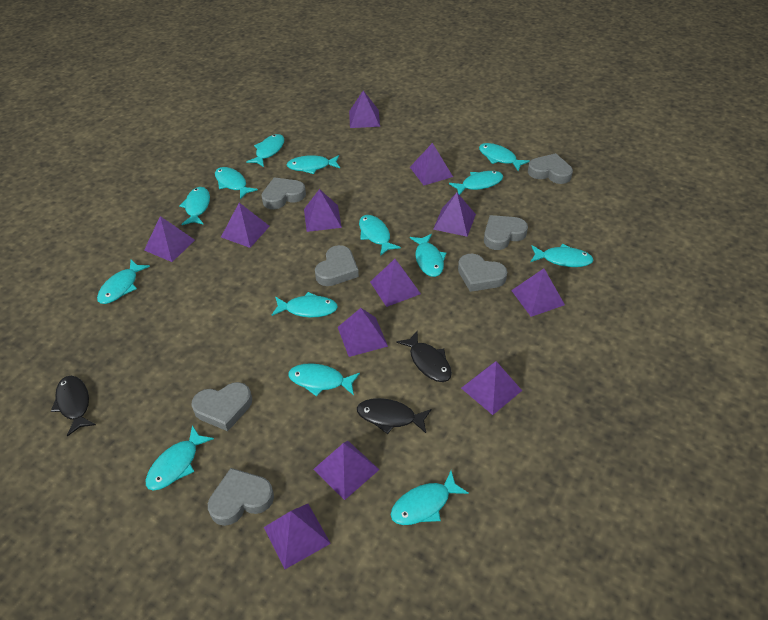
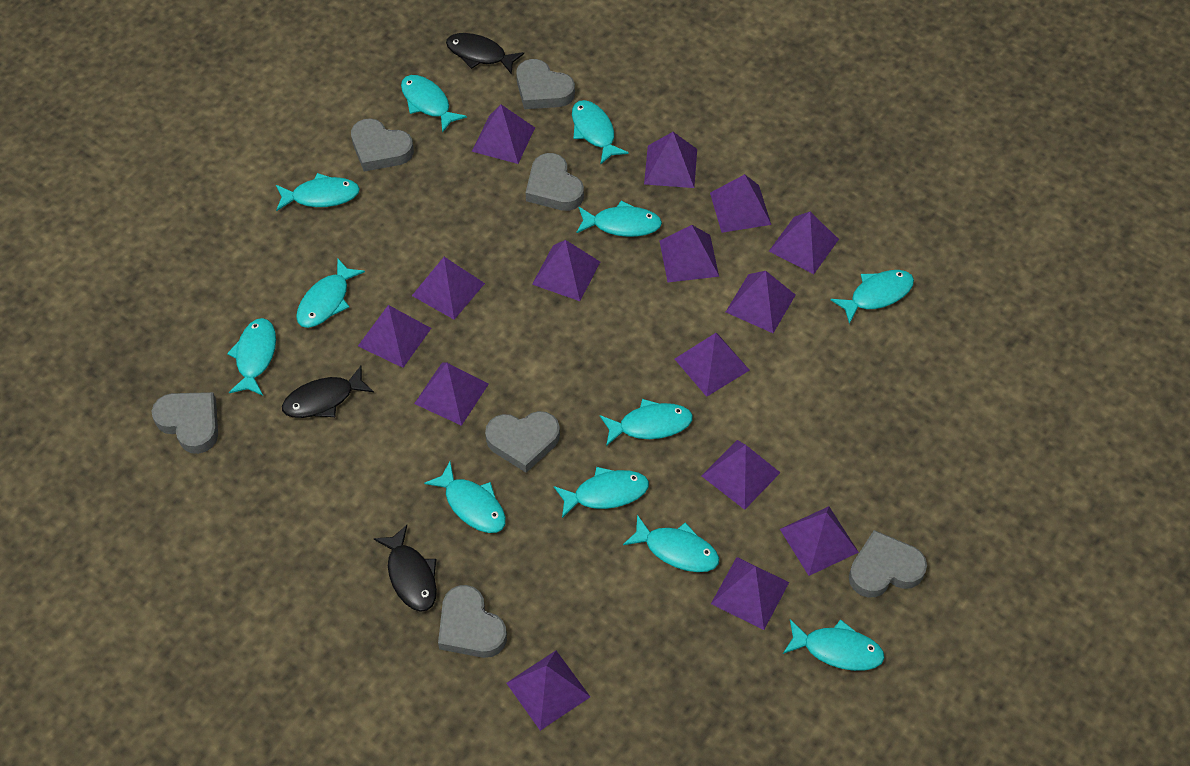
purple pyramid: [144,216,195,262] [221,203,270,248] [264,504,331,569] [304,189,342,232] [313,441,380,500] [338,308,388,357] [349,90,380,128] [370,259,421,307] [410,143,453,185] [433,193,476,237] [461,361,522,415] [511,269,565,317] = 12 -> [358,305,431,368] [412,257,485,320] [414,363,489,426] [472,104,535,164] [506,651,590,731] [532,240,600,301] [644,132,697,188] [660,225,719,282] [675,333,750,397] [702,440,781,510] [710,174,771,233] [711,557,789,630] [726,271,795,333] [769,212,839,274] [780,506,859,576] = 15
turquoise fish: [97,260,150,304] [146,425,214,491] [179,187,210,225] [215,167,258,199] [246,134,284,167] [272,292,338,317] [287,155,340,174] [288,363,360,397] [359,215,401,256] [390,471,469,525] [410,234,446,277] [449,171,503,195] [479,143,530,171] [530,244,593,267] = 14 -> [227,318,276,396] [276,173,360,211] [296,258,365,328] [401,75,467,133] [424,462,506,533] [554,467,649,518] [572,100,629,164] [576,201,662,237] [600,399,693,446] [623,515,719,572] [783,619,885,671] [831,270,914,324] = 12

